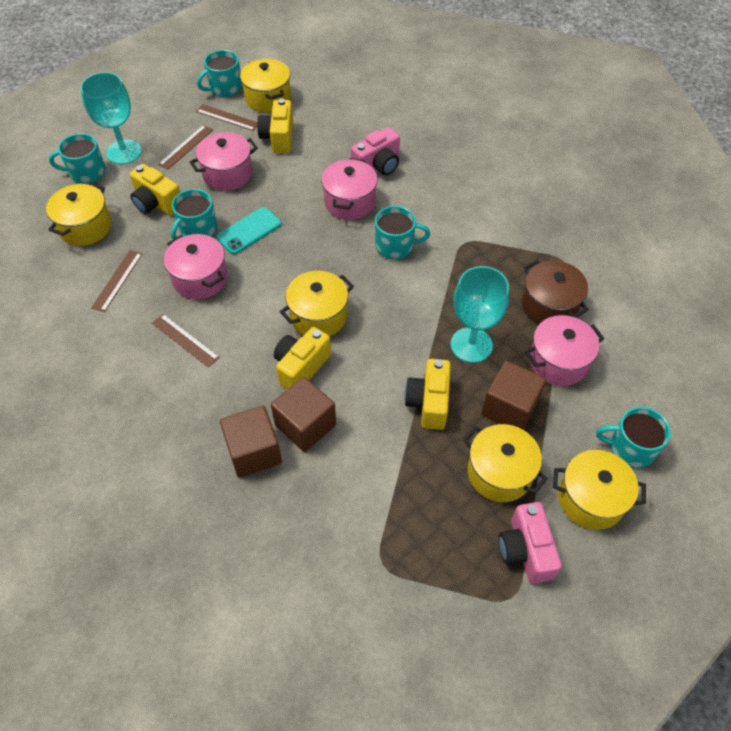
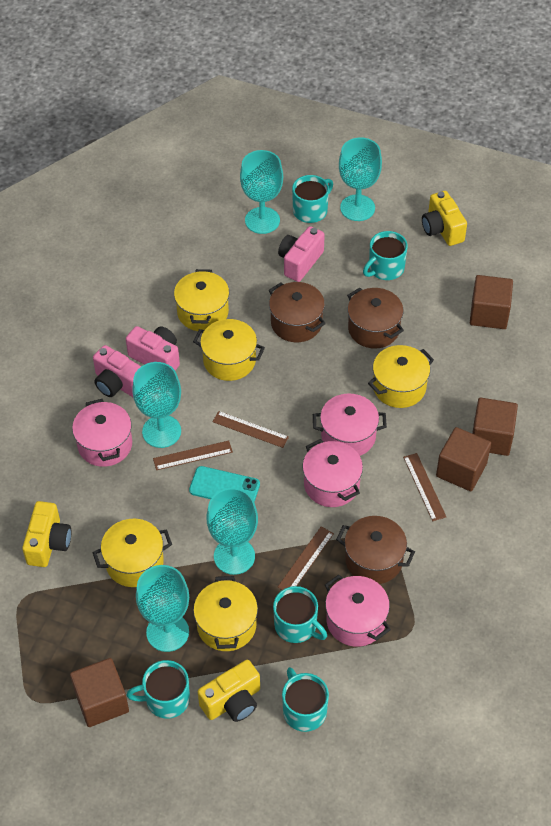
brown cube: [220,405,282,478] [271,377,336,452] [482,361,546,430] = 3 -> [70,658,129,727] [436,427,491,491] [470,275,513,329] [472,398,518,456] = 4
brown pot: [522,260,589,324] = 1 -> [269,282,326,342] [336,516,415,584] [347,288,404,349] = 3
pink camera: [351,127,400,175] [498,502,562,584] = 2 -> [93,345,141,397] [126,326,180,370] [278,226,324,282] = 3
turquoise goblet: [80,72,142,164] [451,266,509,363] = 2 -> [132,362,181,448] [136,565,189,652] [207,488,258,575] [240,150,283,234] [339,137,382,221] = 5
yellow camera: [130,164,180,216] [257,99,293,153] [274,327,331,389] [404,359,451,430] = 4 -> [22,501,71,567] [198,660,260,722] [422,191,467,246] = 3

